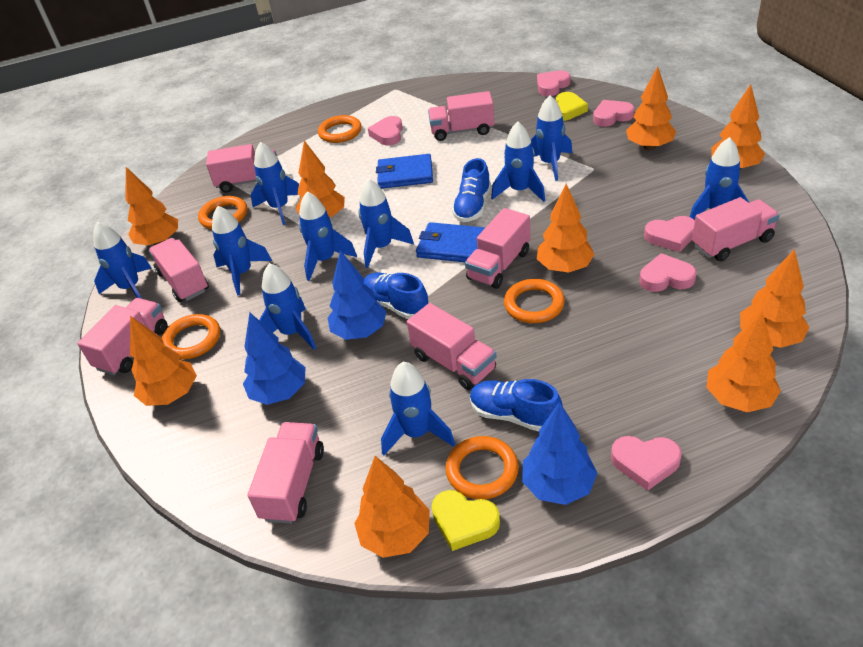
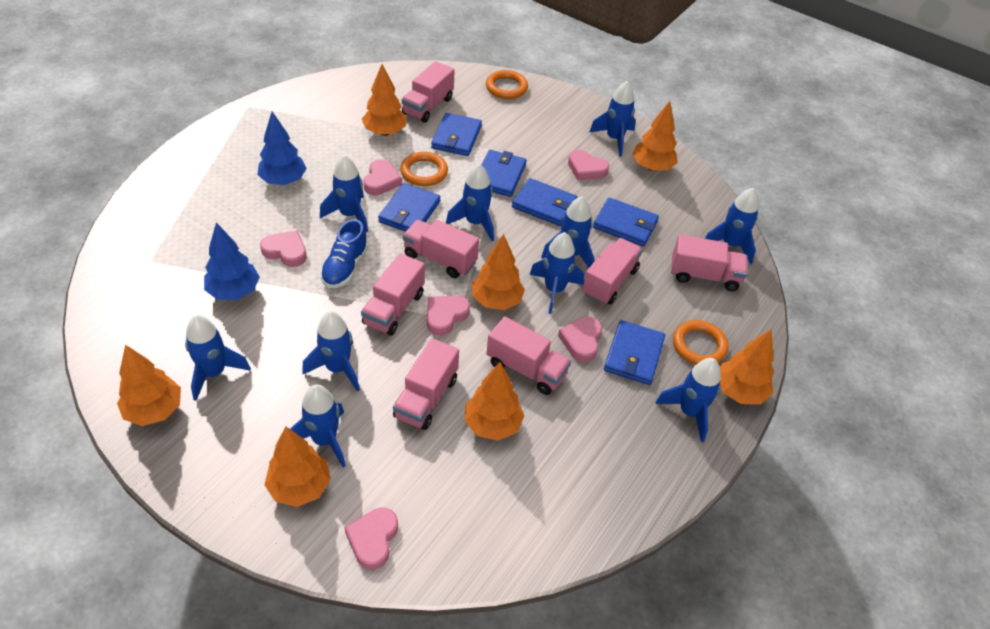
blue shoe: [364,272,428,319] [452,158,491,222] [470,379,562,431] = 3 -> [320,219,368,288] = 1
blue tree: [243,313,305,405] [328,250,387,340] [522,402,597,505] = 3 -> [204,223,260,300] [257,112,307,185] = 2
blue wallet: [376,154,433,189] [416,222,485,262] = 2 -> [378,183,440,232] [431,113,482,156] [481,150,527,197] [512,178,578,226] [593,198,659,246] [604,320,665,385] = 6
orange ring: [162,314,220,359] [198,196,247,229] [318,115,362,143] [446,436,519,499] [504,279,565,323] = 5 -> [400,152,448,186] [486,70,528,99] [673,320,728,365] = 3
orange tree: [125,167,178,245] [130,316,197,406] [295,141,345,218] [354,456,430,558] [537,184,595,273] [626,66,676,150] [707,311,781,412] [711,84,765,169] [740,249,810,348] = 9 -> [117,345,181,426] [264,427,331,507] [362,64,407,136] [465,362,524,441] [472,234,525,310] [632,101,677,171] [720,329,774,404] = 7
pink truck: [77,298,168,375] [149,238,209,302] [206,144,277,193] [247,422,324,524] [407,303,497,390] [428,91,494,141] [465,208,530,289] [692,197,780,261] = 8 -> [361,253,425,336] [393,338,459,430] [402,61,455,123] [403,220,479,278] [487,316,571,395] [582,238,643,305] [671,234,748,291] = 7
yellow heart: [431,490,500,551] [556,92,588,121] = 2 -> none = 0

